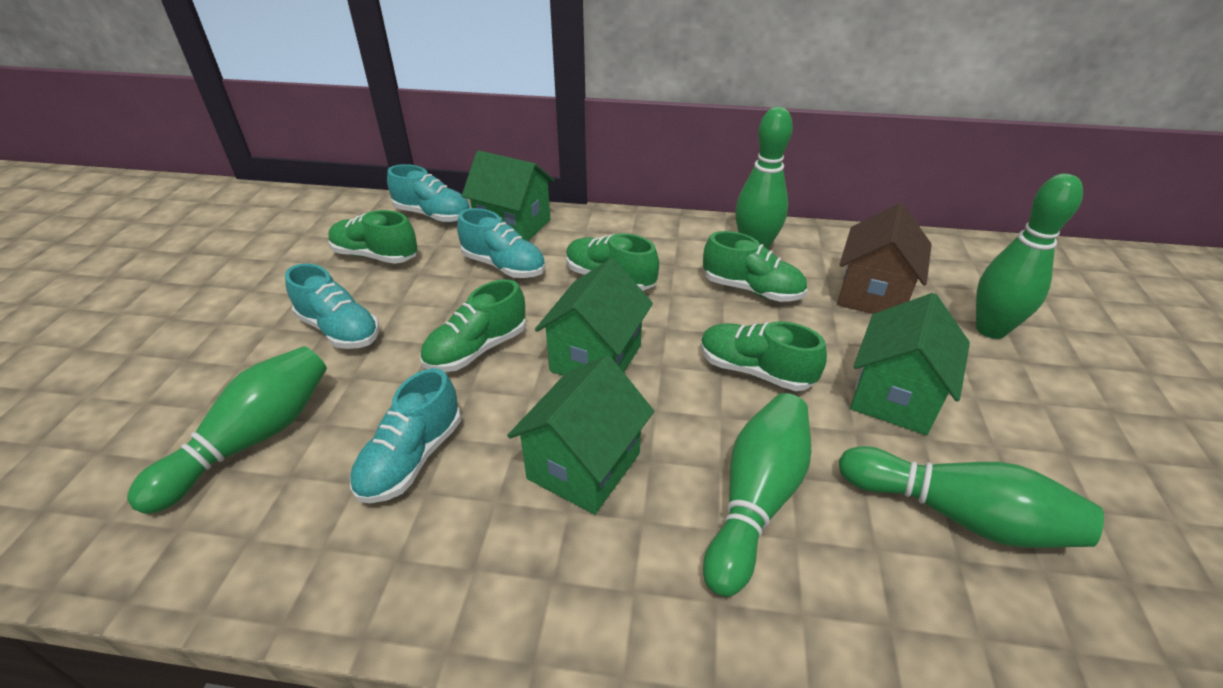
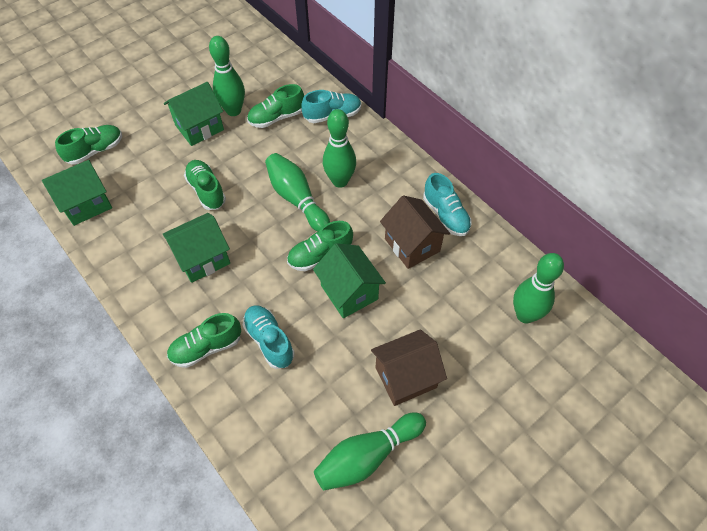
brown house: [837,203,932,314] = 1 -> [371,329,447,406] [380,195,450,269] = 2
turquoise shoe: [285,264,380,349] [350,368,461,503] [387,164,470,222] [457,208,545,278] = 4 -> [243,305,295,369] [301,90,361,123] [423,173,472,236] = 3

